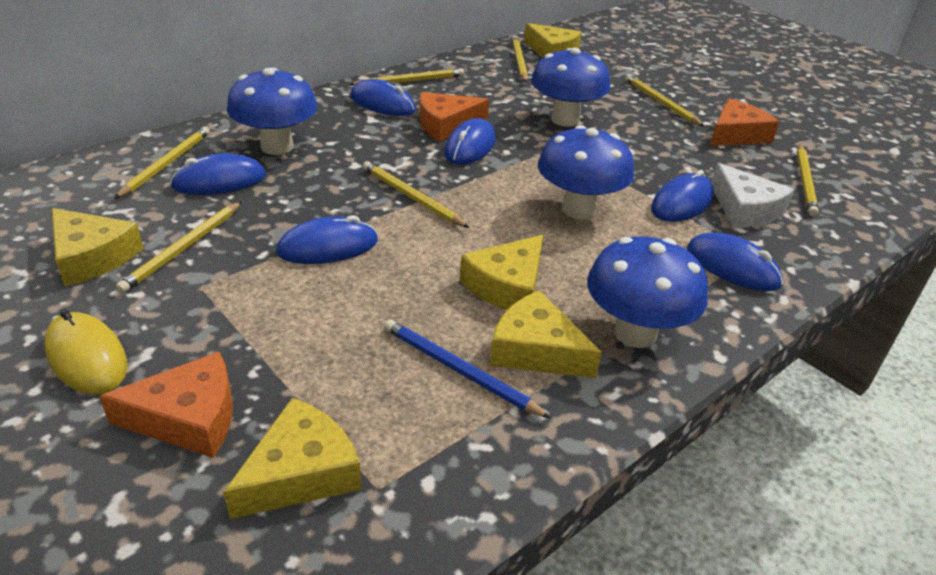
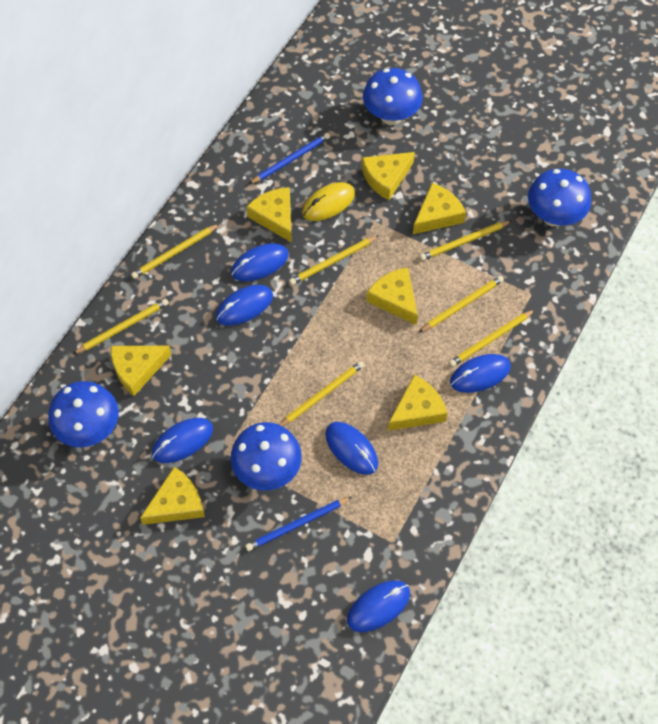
blue pencil: [384,319,551,419] = 1 -> [245,497,352,551] [249,133,330,184] = 2
orange cheese: [99,351,233,458] [420,92,489,142] [710,98,780,146] = 3 -> none = 0
white cheese: [711,163,794,228] = 1 -> none = 0
yellow cheese: [52,208,143,286] [223,397,361,519] [460,235,543,310] [490,290,602,378] [524,23,582,58] = 5 -> [111,346,172,396] [140,467,205,525] [246,187,292,243] [362,152,415,200] [366,267,418,325] [388,375,448,431] [413,183,466,234] = 7

